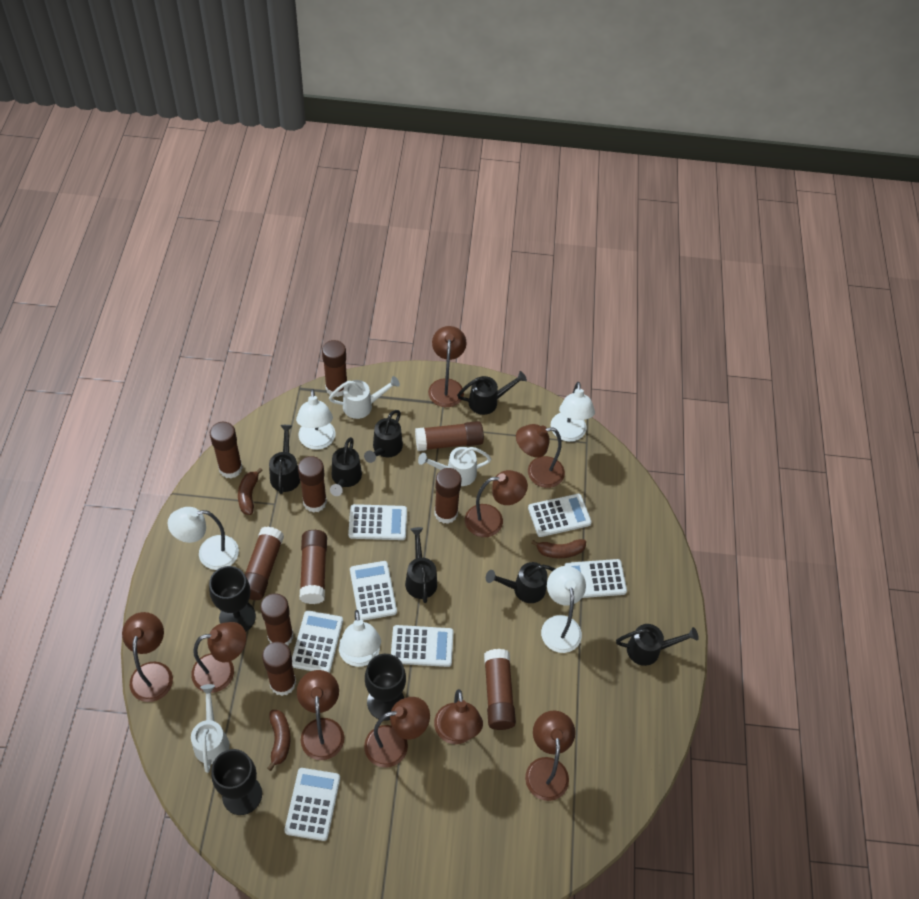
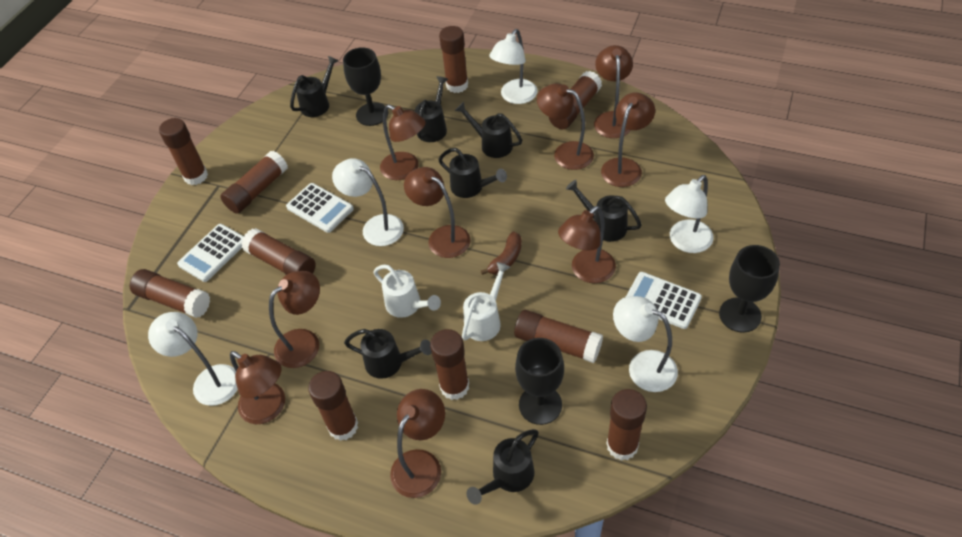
brown banana: [238,468,263,515] [267,710,290,771] [532,539,586,558] = 3 -> [481,231,522,275] = 1
white calculator: [284,768,340,841] [292,610,343,673] [348,504,407,540] [350,561,397,621] [391,625,454,667] [528,494,592,537] [564,559,627,598] = 7 -> [177,224,244,282] [286,183,354,233] [626,272,702,329] = 3
white watering can: [191,684,230,773] [329,376,400,419] [418,447,491,486] = 3 -> [373,264,441,318] [462,262,510,341] = 2

